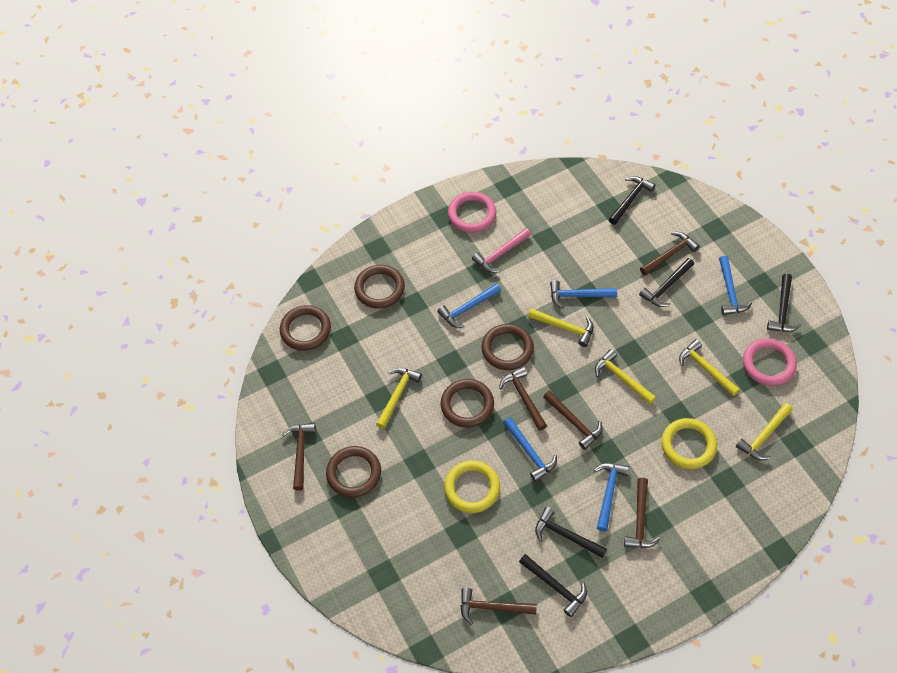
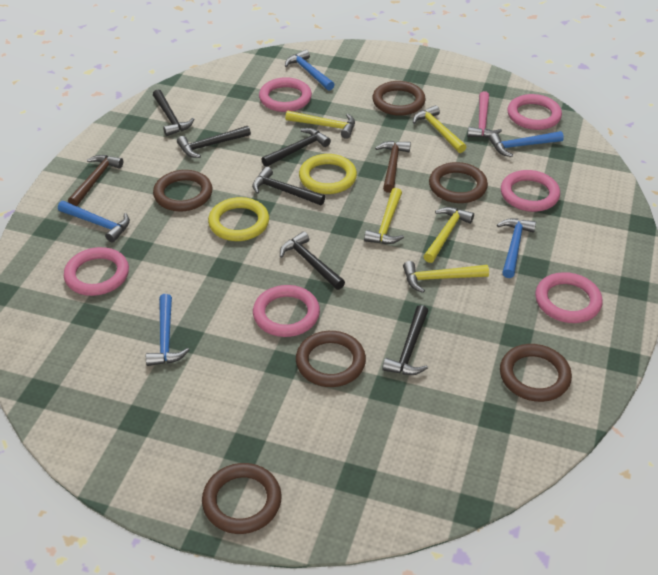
black hammer: [519,554,587,617] [535,507,607,558] [609,176,656,225] [639,258,694,307] [767,274,801,332] = 5 -> [153,89,195,136] [177,126,251,158] [252,167,325,205] [261,128,331,167] [280,231,345,290] [382,305,428,375] = 6
brown hammer: [282,423,316,491] [460,588,537,625] [499,367,547,431] [543,391,603,450] [624,478,660,548] [640,232,700,276] = 6 -> [68,155,123,206] [375,141,411,193] = 2
brown ring: [280,305,331,351] [326,446,381,498] [354,265,405,309] [441,379,494,428] [481,324,534,370] = 5 -> [153,170,213,211] [202,463,282,534] [296,331,366,387] [373,81,425,116] [429,162,488,203] [500,344,572,402] = 6
pink ring: [448,192,497,233] [743,338,797,386] = 2 -> [64,247,129,296] [253,285,320,337] [259,77,312,112] [501,170,560,212] [507,94,562,130] [535,272,603,323] = 6

